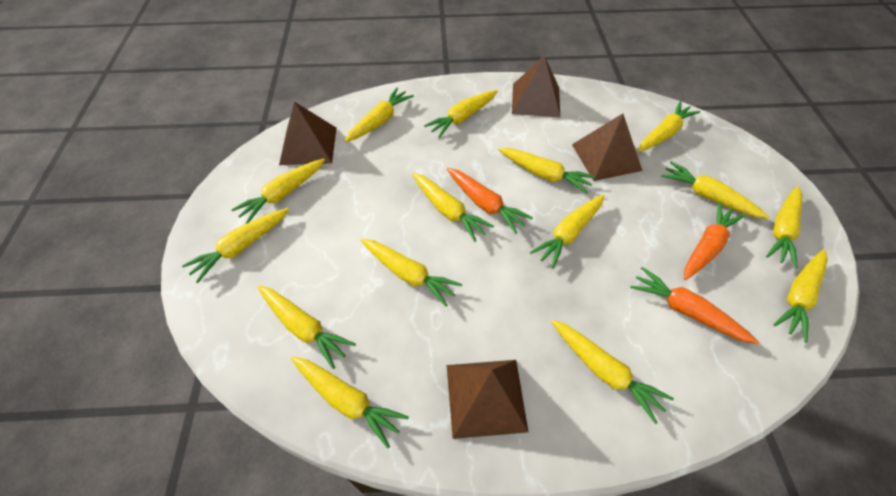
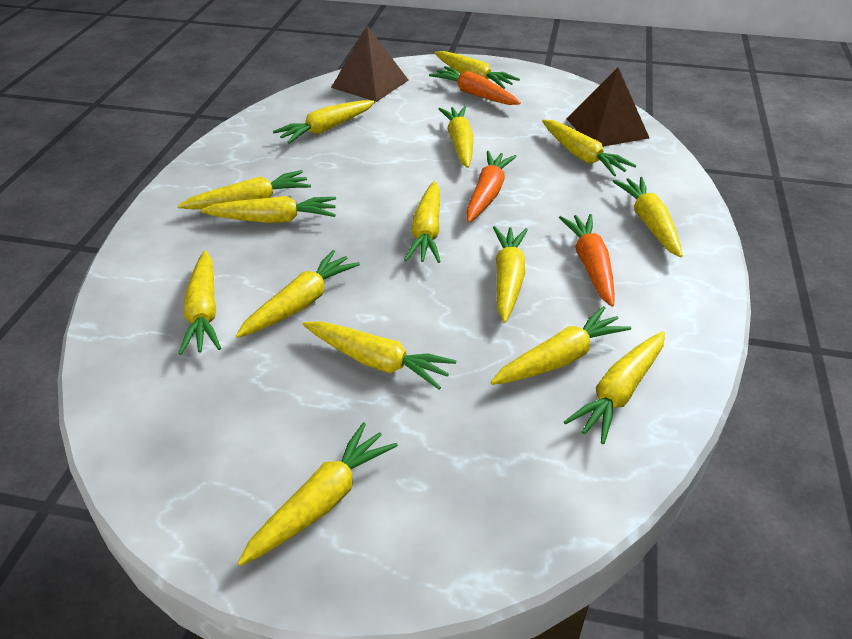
brown pyramid: [279,102,337,165] [447,360,528,439] [512,56,560,117] [572,114,643,181] = 4 -> [331,26,408,102] [567,67,649,147] = 2

